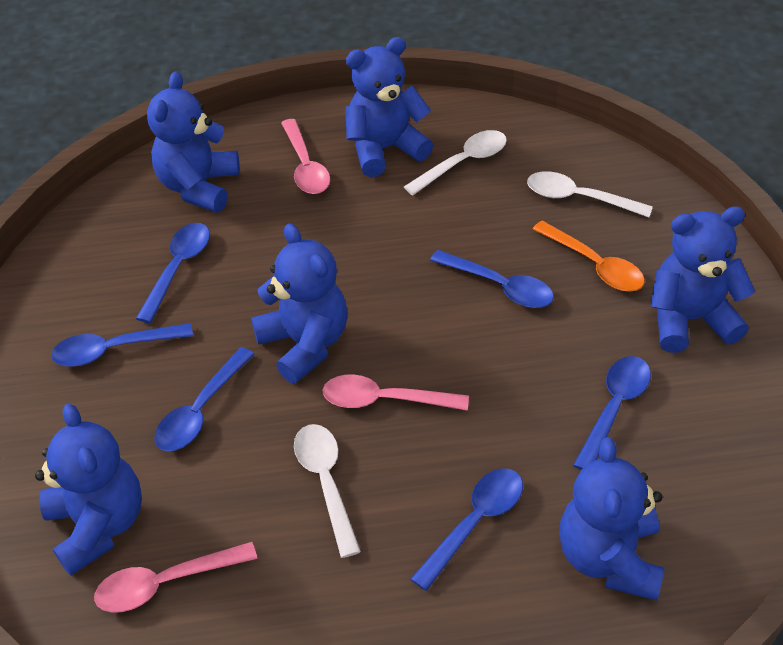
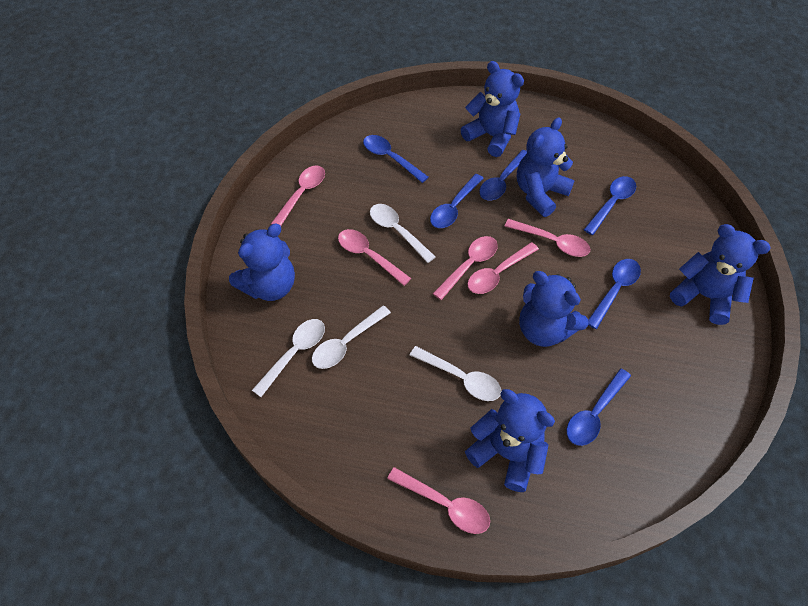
orange spoon: [533,221,645,291] = 1 -> none = 0
pink spoon: [94,542,258,613] [281,119,330,194] [322,374,469,411] = 3 -> [271,165,325,226] [338,229,411,286] [387,467,490,534] [432,236,498,300] [467,242,539,294] [505,219,590,257] = 6
white spoon: [294,424,361,558] [404,130,507,196] [527,171,653,218] = 3 -> [252,319,325,397] [312,305,391,369] [370,204,436,263] [410,346,501,401] = 4

